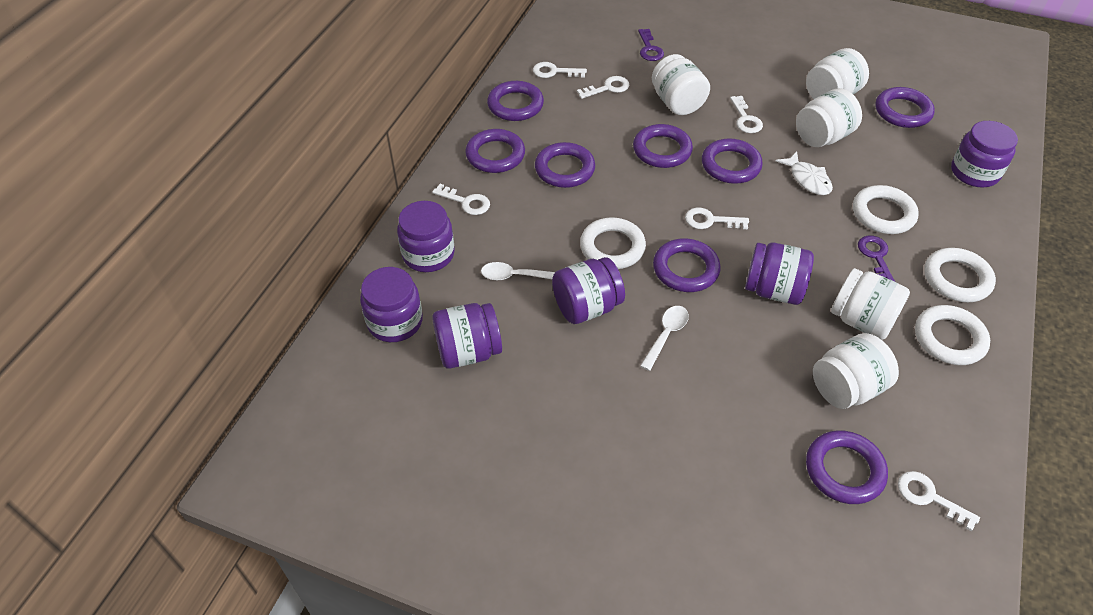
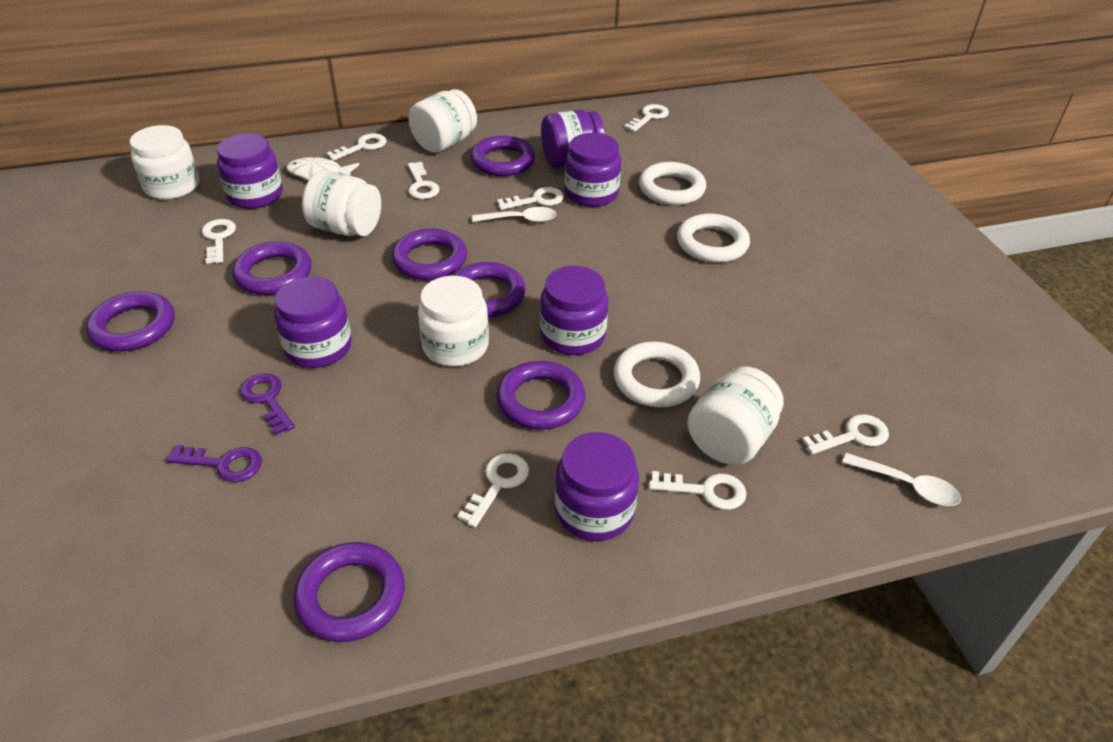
purple ring: [465,129,525,173] [487,81,544,121] [535,142,595,188] [633,124,693,168] [653,238,721,292] [702,138,763,184] [806,430,888,504] [875,87,935,128] = 8 -> [86,291,174,351] [232,241,312,295] [293,542,405,642] [392,229,467,280] [453,262,526,317] [470,136,535,176] [496,361,585,430] = 7
white key: [432,184,490,215] [533,62,587,78] [577,76,629,99] [685,207,749,229] [730,96,763,133] [898,471,980,531] = 6 -> [202,219,236,264] [326,133,386,161] [408,162,440,199] [458,453,529,527] [497,187,564,210] [624,104,669,132] [649,471,747,510] [802,414,889,454] = 8
white ring: [580,218,646,269] [853,185,919,234] [915,305,990,365] [924,248,996,302] = 4 -> [613,342,700,407] [639,162,706,205] [677,213,750,263] = 3

